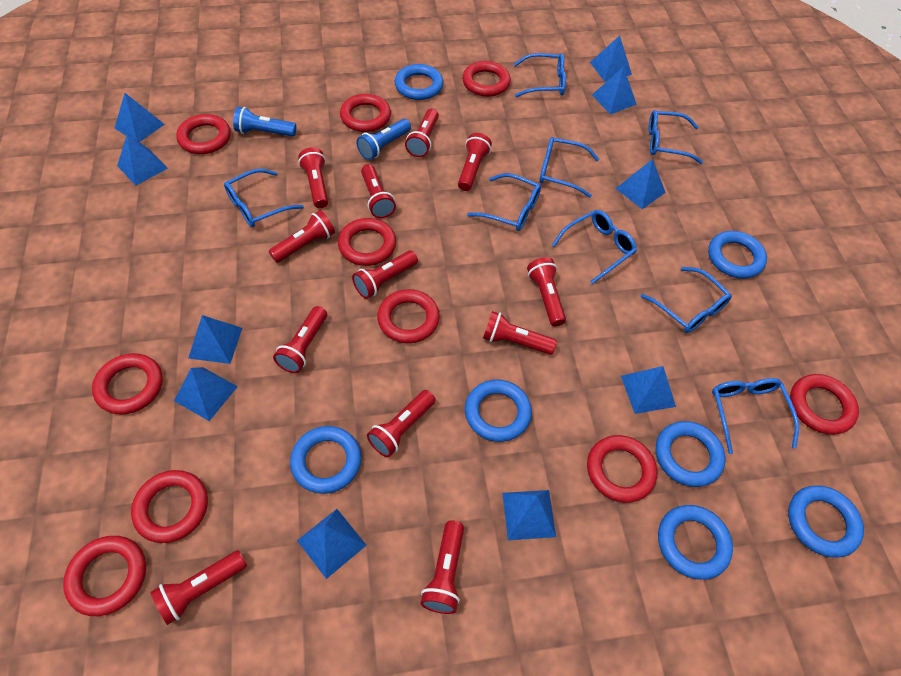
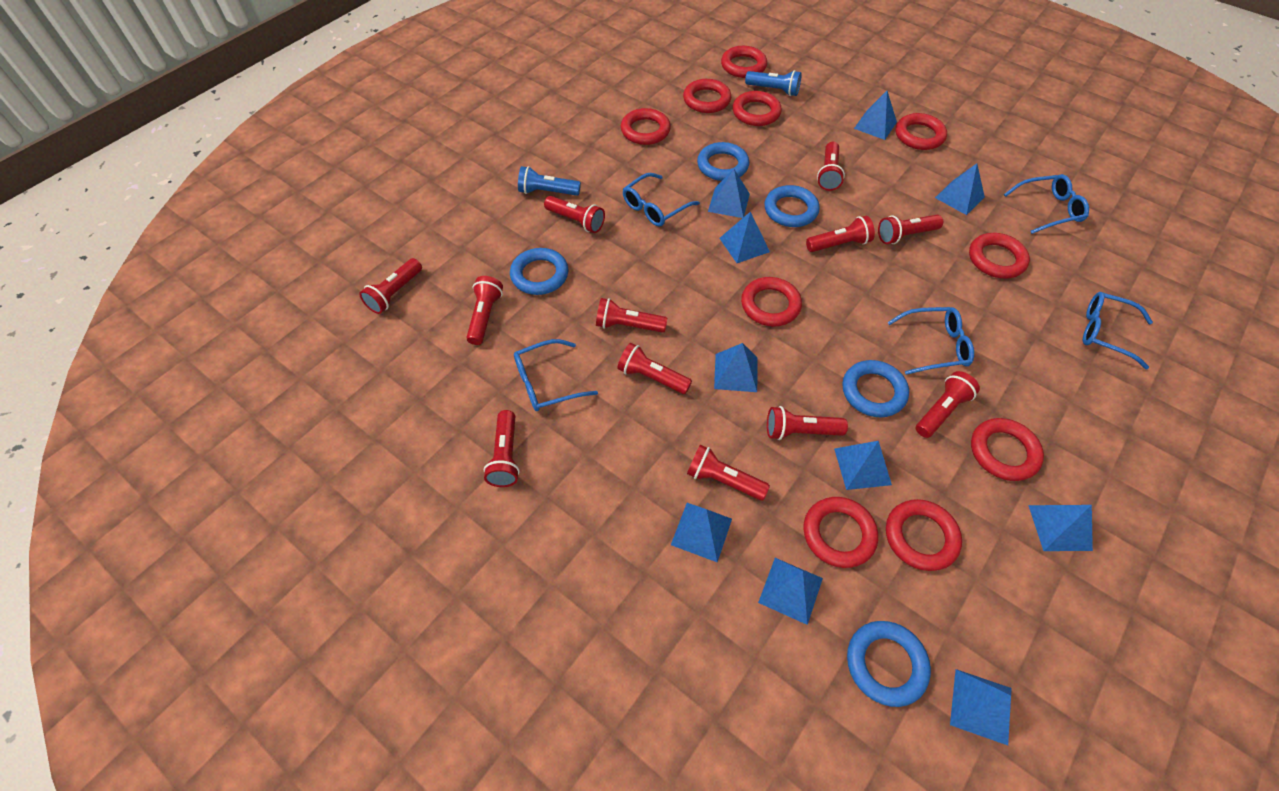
blue glasses: [224,169,304,227] [467,173,541,231] [514,53,566,97] [539,137,599,198] [551,210,637,284] [641,267,732,333] [649,110,703,164] [712,378,799,454] = 8 -> [514,339,598,411] [623,173,700,227] [888,307,974,375] [1004,174,1089,234] [1083,292,1153,369] = 5
blue ring: [290,426,362,494] [395,64,444,100] [465,380,532,442] [656,421,725,487] [658,505,733,580] [708,231,767,279] [788,485,864,558] = 7 -> [510,248,568,295] [697,142,749,181] [764,185,820,227] [842,360,909,417] [847,621,931,707] = 5

